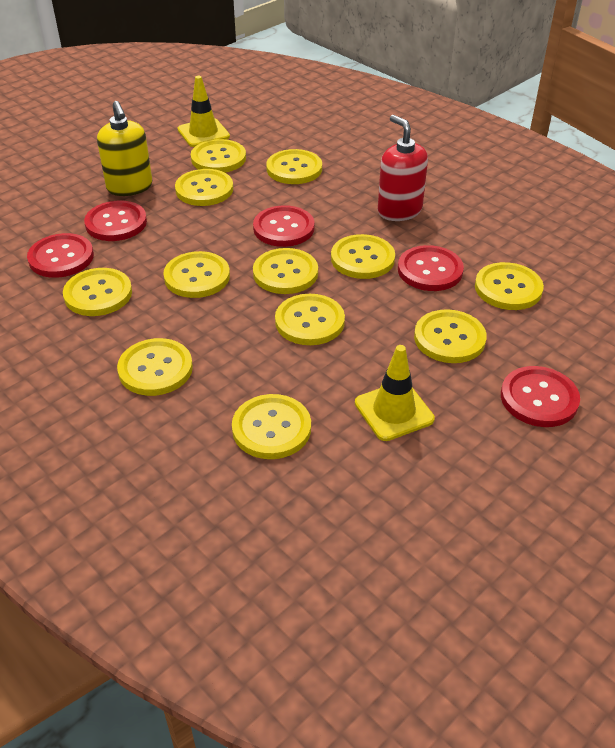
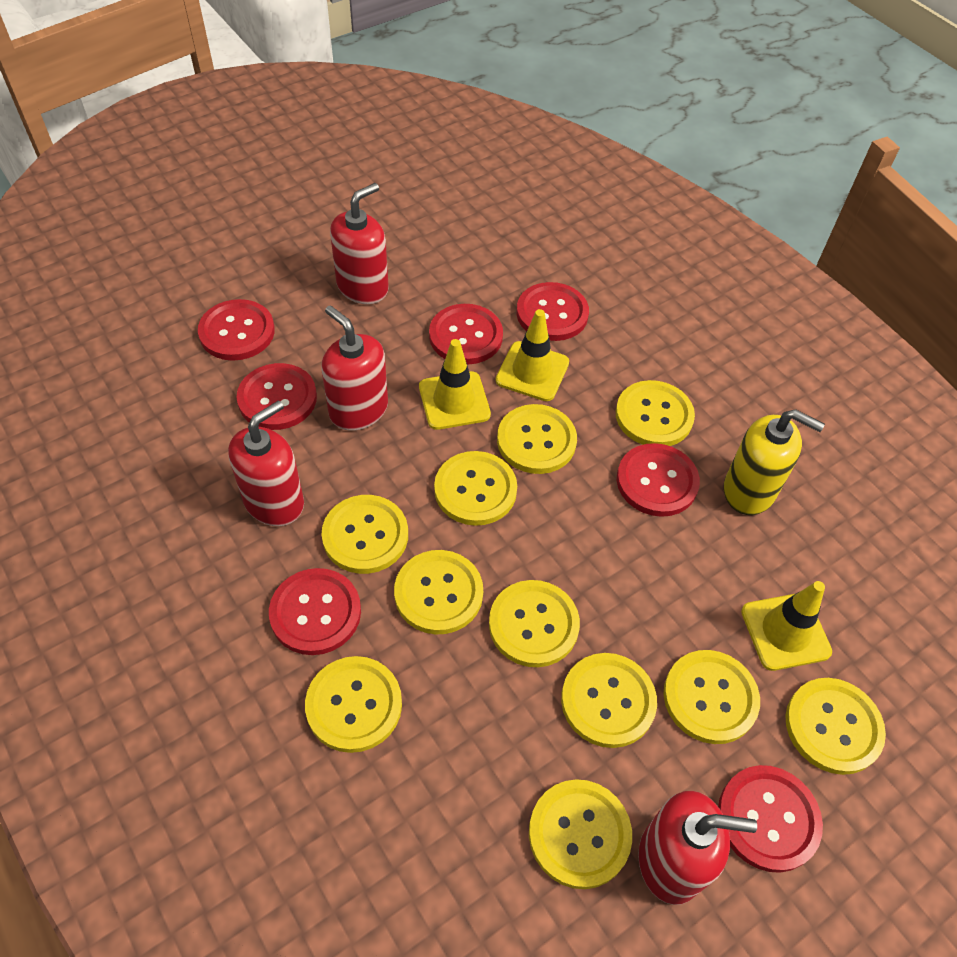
red button: [27,233,94,278] [84,201,147,241] [253,205,314,247] [398,245,464,291] [501,366,580,427] = 5 -> [198,299,275,361] [237,363,317,430] [269,568,361,655] [429,304,503,365] [517,282,589,341] [617,443,700,517] [718,765,823,873] = 7
red soap dispenser: [378,115,428,221] = 1 -> [228,400,304,526] [321,305,388,431] [330,183,389,304] [638,791,757,905] = 4
yellow button: [63,268,132,316] [117,338,193,396] [163,251,230,298] [175,169,233,206] [191,139,246,173] [232,394,311,459] [253,248,318,294] [266,149,322,184] [275,294,345,345] [331,234,395,279] [414,309,487,363] [475,262,544,310] = 12 -> [305,656,402,753] [322,495,408,574] [394,550,483,634] [434,451,517,526] [489,580,580,667] [497,404,577,474] [529,779,632,889] [561,653,657,748] [616,380,695,446] [663,650,760,744] [785,678,886,775] = 11
yellow traffic cone: [178,76,230,147] [355,345,435,441] = 2 -> [419,339,491,430] [495,309,569,401] [741,581,832,671] = 3

